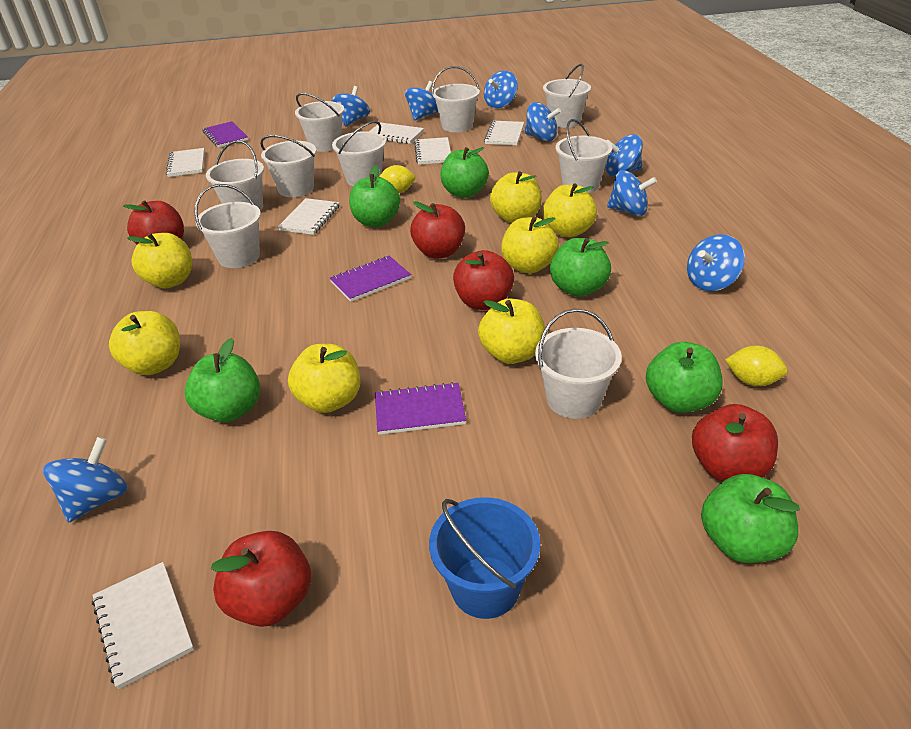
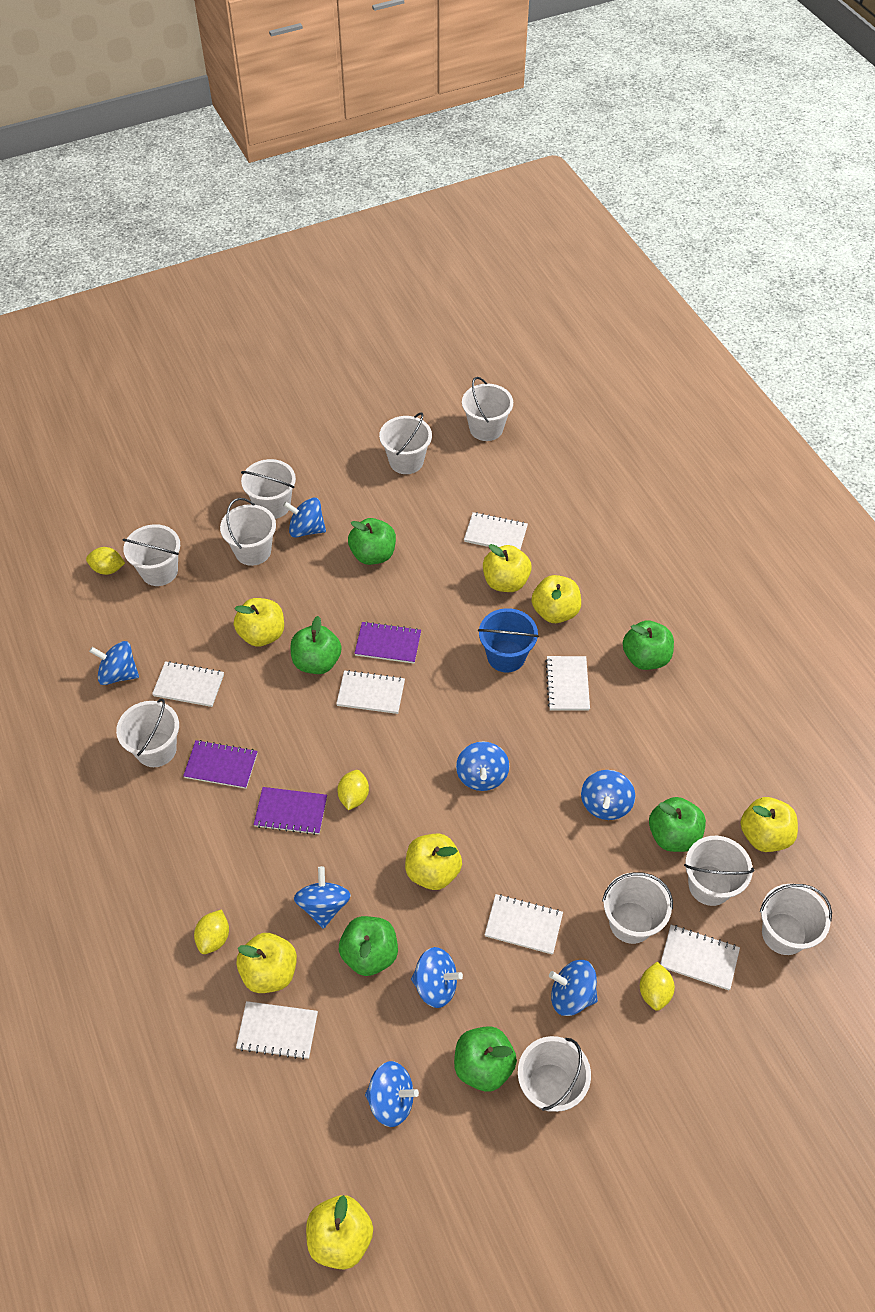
red apple: [123,200,184,244] [211,531,311,627] [410,201,465,258] [453,250,514,310] [692,404,778,482] = 5 -> none = 0
white bucket: [195,184,261,268] [206,140,264,211] [260,135,317,197] [295,93,344,152] [332,121,386,186] [432,66,480,132] [535,309,622,419] [543,64,591,128] [556,119,612,193] = 9 -> [116,698,179,767] [123,524,180,586] [220,498,276,566] [241,459,296,519] [379,412,432,474] [462,377,513,441] [518,1036,591,1112] [602,872,673,944] [684,836,755,906] [760,884,832,955] = 10
white notebook: [92,562,194,689] [166,148,205,177] [278,198,339,235] [369,122,424,144] [414,137,451,165] [484,121,524,145] = 6 -> [152,661,224,707] [236,1001,318,1060] [336,670,405,714] [464,512,528,550] [484,894,563,955] [545,656,590,711] [660,925,740,990] = 7
yellow lemon: [379,165,415,193] [725,346,788,386] = 2 -> [86,547,125,575] [194,909,229,954] [337,770,369,810] [640,962,675,1011] = 4

